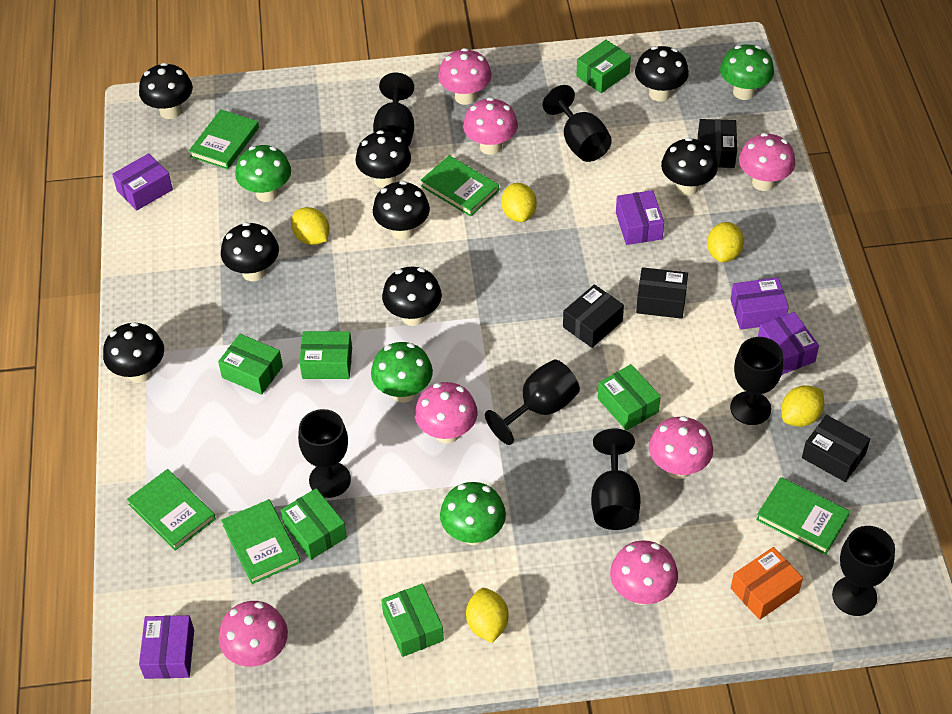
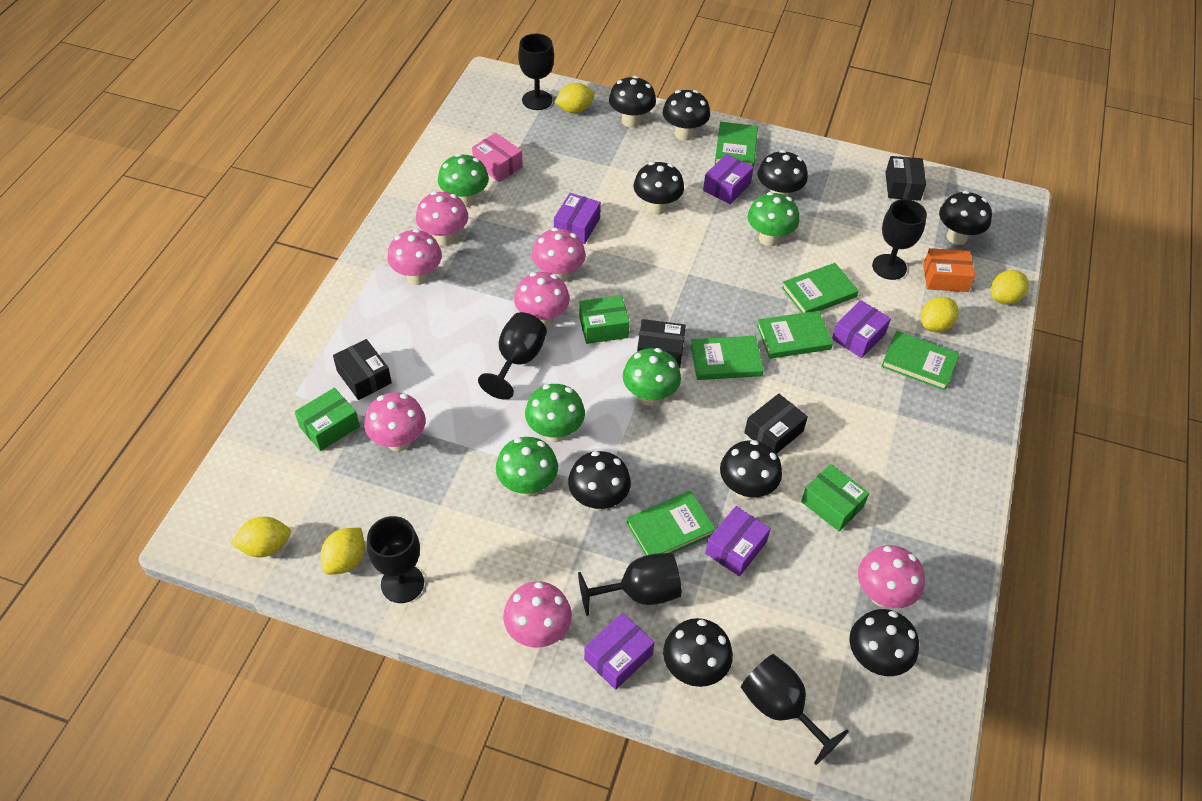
black goblet: [298,409,351,498] [373,73,414,147] [485,359,580,445] [543,85,612,162] [591,429,641,530] [730,337,783,425] [832,526,895,616] = 7 -> [367,516,424,603] [478,312,547,400] [518,34,554,110] [578,553,682,616] [741,654,849,765] [872,199,927,280] = 6
black mushroom: [103,322,164,383] [139,63,193,119] [221,222,279,281] [355,130,411,188] [373,181,430,240] [382,267,442,326] [635,46,689,102] [661,137,718,196] = 8 -> [568,451,631,511] [609,76,656,127] [634,162,684,215] [663,90,710,140] [663,618,733,687] [720,440,782,500] [757,150,808,197] [850,609,919,676] [939,191,992,245] = 9
green book: [127,469,216,551] [189,109,259,170] [221,499,301,584] [420,155,499,217] [756,477,850,555] = 5 -> [626,491,716,556] [690,336,764,380] [715,122,758,167] [756,311,833,359] [782,263,859,313] [881,331,959,391] = 6
green box: [218,334,283,395] [280,488,347,560] [299,331,352,379] [381,584,444,657] [576,40,631,93] [598,364,661,431] = 6 -> [294,388,360,451] [579,295,630,344] [801,464,869,531] = 3
green mushroom: [235,145,291,202] [371,342,433,403] [440,482,506,545] [720,44,774,100] = 4 -> [438,154,489,207] [496,437,558,497] [525,384,585,442] [623,348,681,406] [748,192,799,246] = 5
pink box: none = 0 -> [472,133,523,182] = 1

